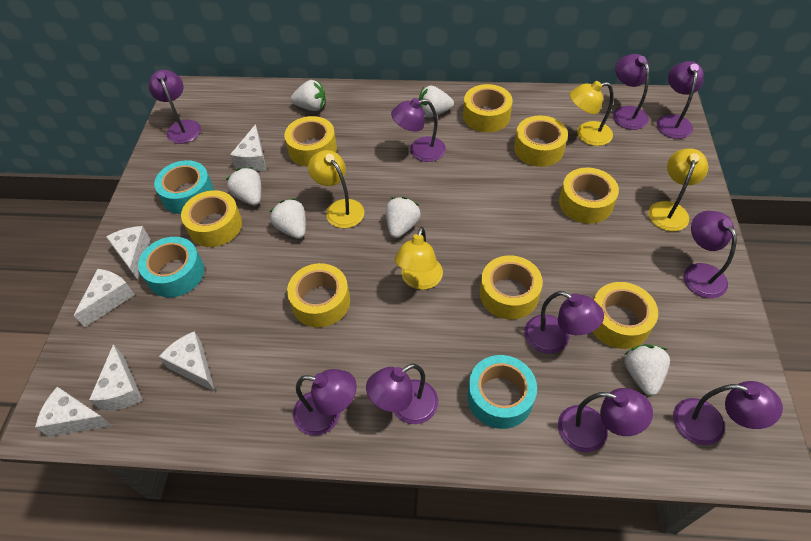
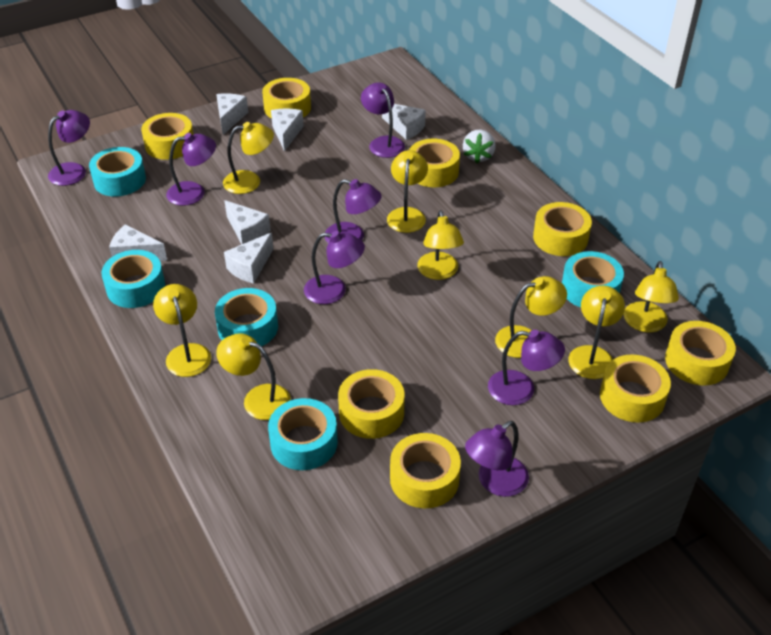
purple lamp: [149,70,201,144] [293,369,357,436] [366,364,438,424] [391,98,446,162] [524,291,604,354] [558,388,653,452] [613,54,649,130] [657,61,704,139] [673,381,783,445] [684,211,737,298] = 10 -> [48,110,90,186] [166,133,216,206] [304,231,365,304] [325,179,382,243] [361,82,405,158] [465,421,529,497] [488,330,565,405] = 7
turquoise tape: [138,237,204,297] [154,160,214,214] [467,355,537,429] = 3 -> [89,147,146,197] [101,250,165,308] [215,288,278,346] [268,398,338,470] [562,251,624,307] = 5
white strawberry: [226,167,261,206] [270,198,306,239] [291,80,326,111] [386,197,421,238] [419,86,454,118] [624,344,670,396] = 6 -> [463,130,496,163] = 1
yellow lamp: [308,150,364,228] [395,227,443,290] [570,81,613,146] [649,148,708,231] = 4 -> [153,284,211,377] [216,333,291,420] [223,122,274,194] [387,150,428,233] [417,210,464,280] [495,276,567,358] [568,285,625,379] [624,261,679,332] = 8

